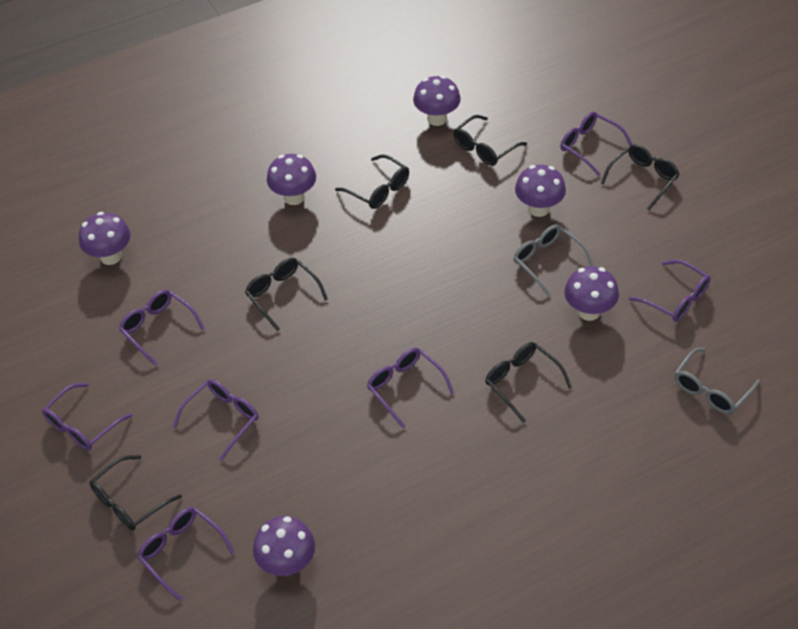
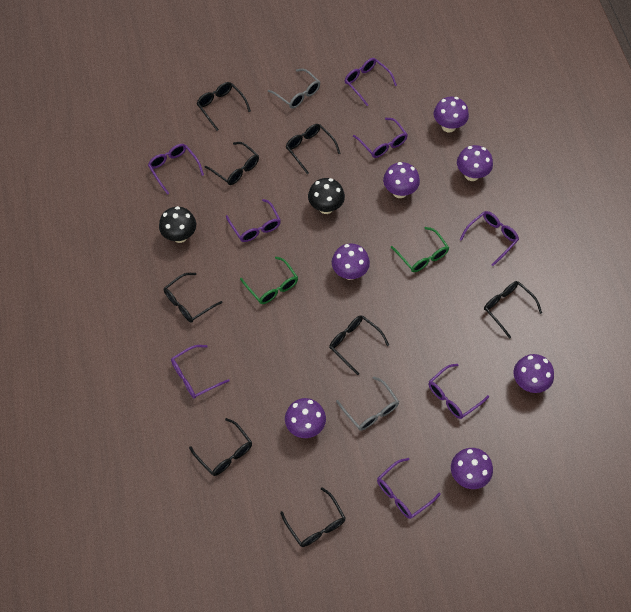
black glasses: [89,455,182,531] [245,258,328,331] [335,154,409,209] [453,115,527,166] [485,342,572,423] [601,144,680,210] = 6 -> [164,273,222,323] [189,418,252,476] [197,82,251,131] [205,142,259,185] [280,488,345,547] [286,124,341,174] [329,315,389,375] [484,281,542,339] = 8
black mushroom: none = 0 -> [159,206,196,243] [308,178,345,214] = 2
green glasses: none = 0 -> [240,257,298,304] [391,227,449,272] = 2
purple glasses: [42,383,132,450] [119,290,205,366] [137,507,235,601] [173,379,259,461] [367,348,454,428] [560,112,633,176] [629,259,711,322] = 7 -> [148,144,204,195] [171,345,230,399] [226,199,281,242] [344,58,397,106] [353,118,408,158] [377,458,441,519] [429,364,489,419] [460,211,519,266] = 8
purple mushroom: [79,212,131,265] [253,516,315,576] [267,154,316,205] [413,76,461,126] [515,165,566,217] [564,266,619,321] = 6 -> [285,398,326,438] [332,243,370,280] [383,162,420,198] [434,97,469,132] [451,448,493,489] [457,145,493,181] [514,354,554,393] = 7

